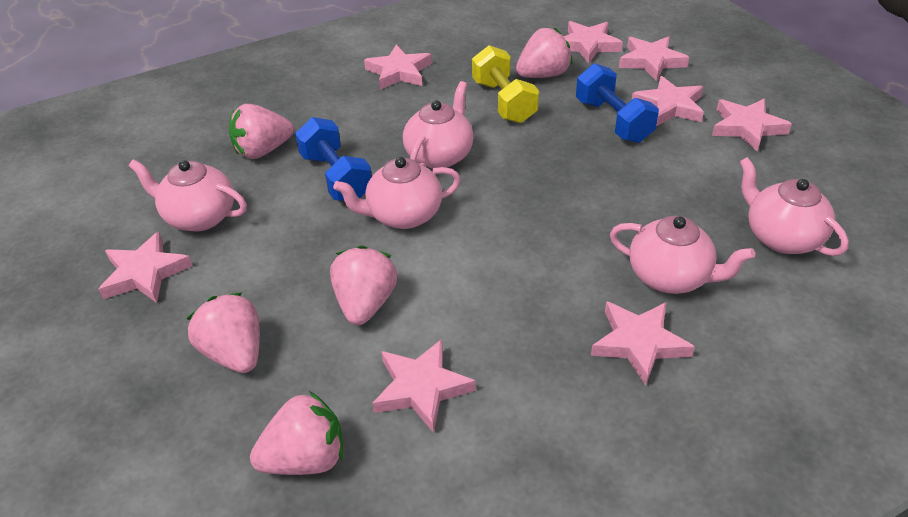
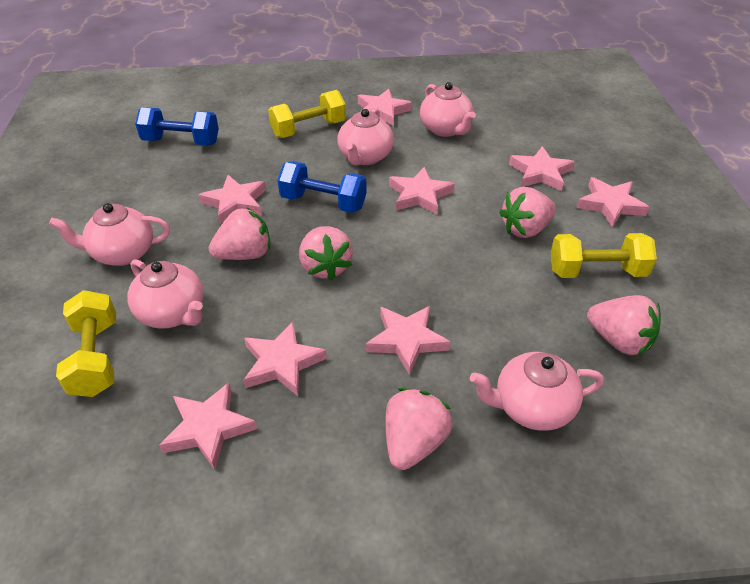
yellow dumbbell: [472,45,539,123] = 1 -> [56,290,116,397] [268,90,346,138] [551,233,657,278] = 3

